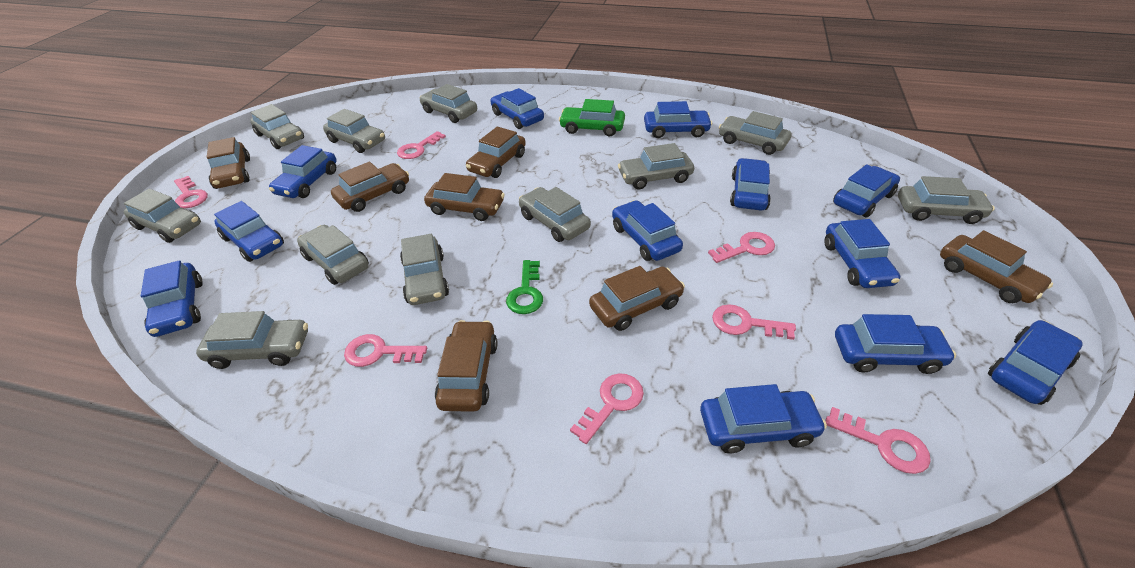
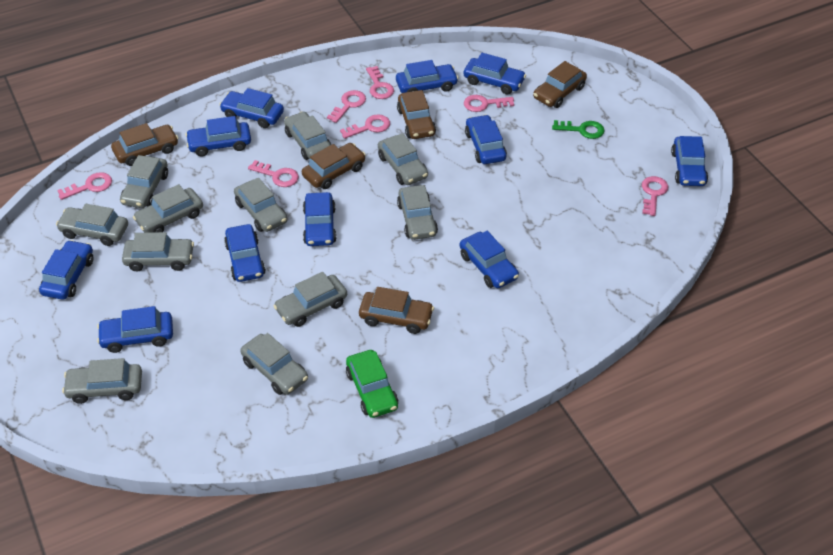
blue car: [141,260,203,337] [214,201,284,262] [269,145,337,198] [490,88,544,129] [612,200,683,261] [644,101,712,138] [700,384,827,454] [730,158,771,210] [824,219,900,288] [833,164,900,218] [835,314,956,374] [988,320,1083,405] = 12 -> [39,240,93,300] [97,306,173,353] [185,116,251,156] [219,88,284,128] [224,224,266,282] [303,192,337,246] [396,60,458,93] [460,231,519,288] [464,53,526,94] [465,115,507,164] [671,136,708,186] = 11
brown car: [207,137,250,189] [331,162,409,212] [424,173,505,221] [435,320,498,412] [466,127,526,178] [589,266,685,331] [940,230,1053,303] = 7 -> [111,123,178,166] [302,143,366,189] [359,287,434,334] [397,90,436,139] [533,61,587,108] = 5

